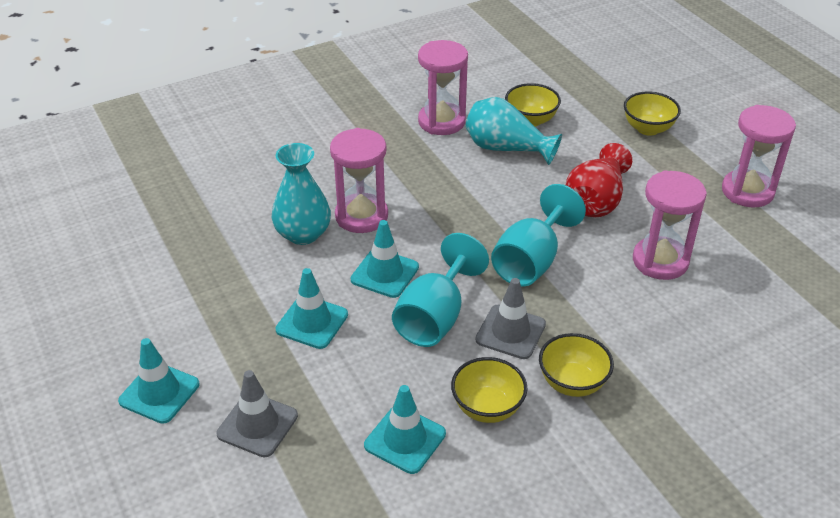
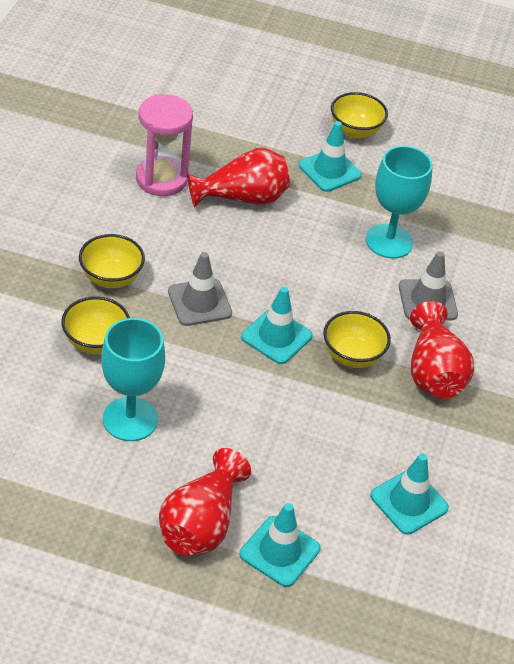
pink hourglass: [330,128,388,233] [418,40,468,135] [633,171,707,280] [722,105,796,207] = 4 -> [136,94,193,196] = 1
red vase: [565,143,632,217] = 1 -> [159,448,251,556] [187,148,290,208] [410,301,474,398] = 3
turquoise vase: [272,143,331,245] [466,97,562,165] = 2 -> none = 0

